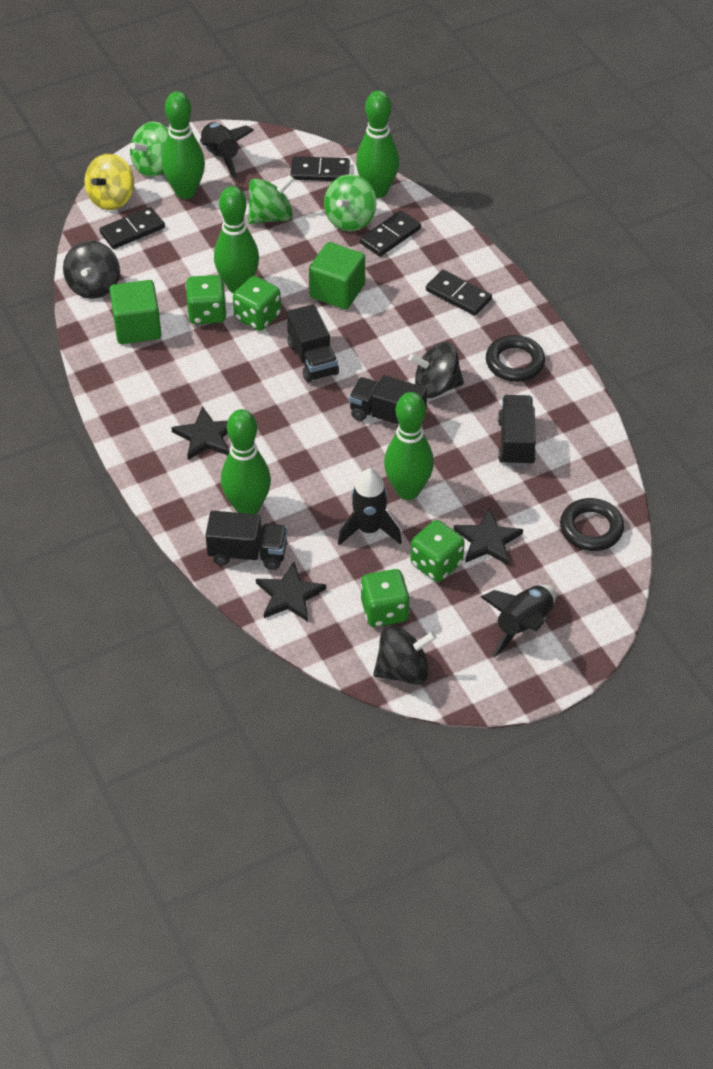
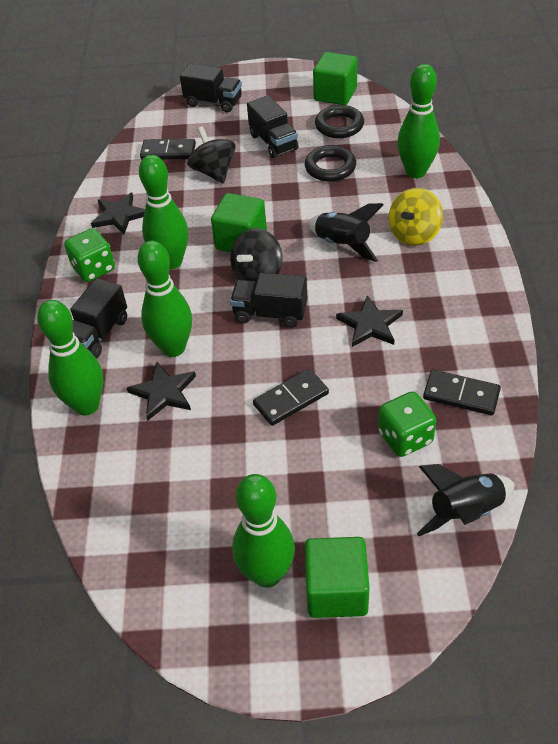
black domino: [99,207,165,249] [290,156,350,181] [360,210,421,257] [426,270,492,316] = 4 -> [140,139,196,159] [253,369,329,426] [423,370,501,415] = 3
black rocket: [200,122,254,180] [338,468,402,545] [481,585,556,658] = 3 -> [308,203,384,262] [417,464,515,536] = 2
black spinning top: [63,241,120,299] [373,625,437,685] [408,342,464,398] = 3 -> [187,127,236,183] [230,228,283,282] = 2
green cube: [109,280,162,344] [309,242,365,310] = 2 -> [211,193,267,252] [305,537,370,618] [313,52,357,105] = 3
green dice: [186,275,227,324] [233,276,281,331] [360,569,410,627] [411,520,465,582] = 4 -> [64,228,115,282] [378,391,436,457] = 2
green spinning top: [130,121,168,177] [248,175,295,224] [324,174,376,231] = 3 -> none = 0

